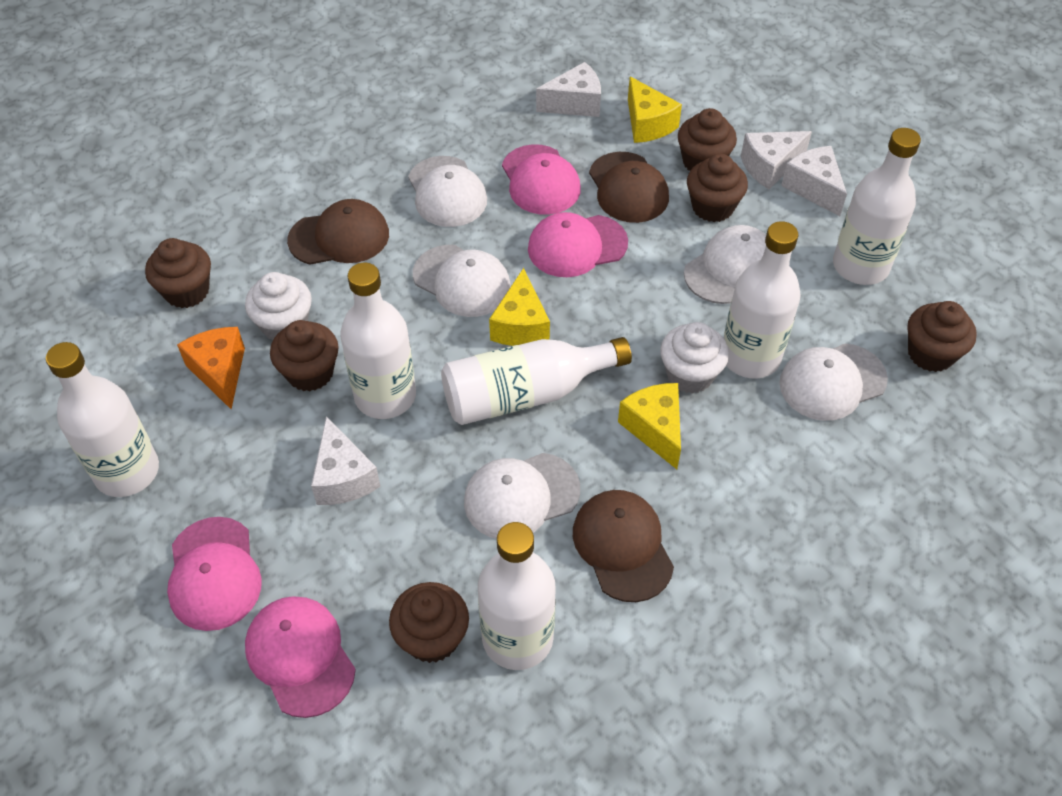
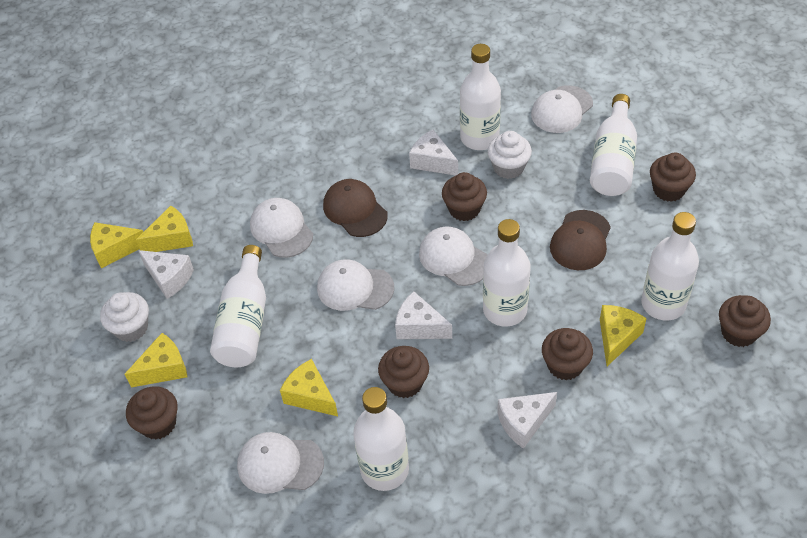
brown cap: [287,199,389,265] [573,490,674,602] [589,152,669,223] = 3 -> [323,179,388,237] [550,210,611,270] = 2
orange cheese: [177,327,245,409] = 1 -> none = 0
pink cap: [167,517,262,631] [245,596,356,718] [502,144,581,215] [528,212,628,277] = 4 -> none = 0
yellow cheese: [489,268,550,346] [618,383,681,469] [628,77,682,143] = 3 -> [90,222,143,268] [125,333,188,388] [136,206,193,252] [280,359,338,416] [600,305,647,366] = 5

